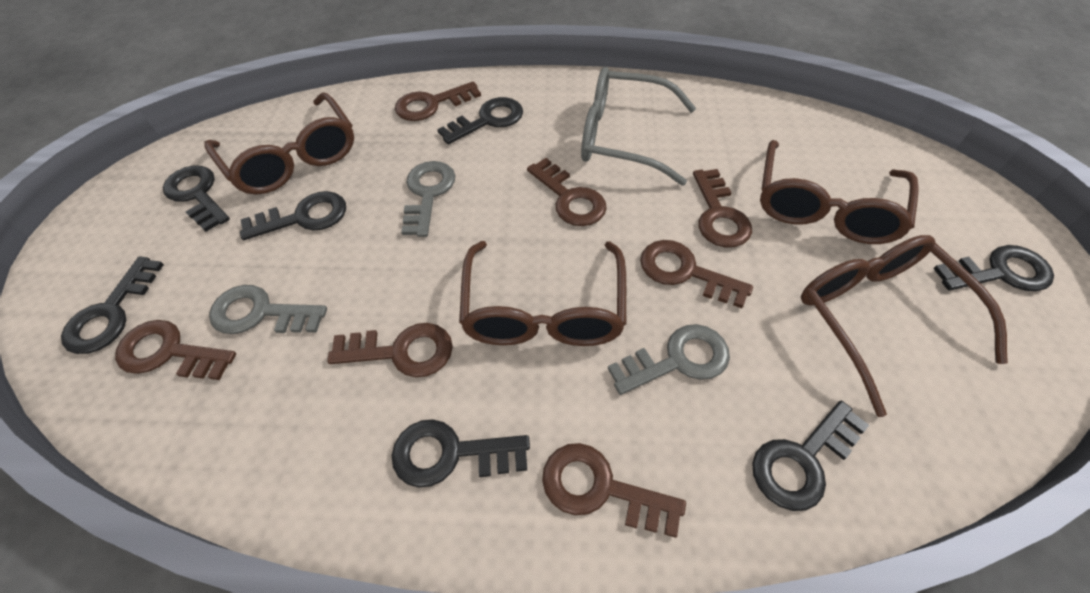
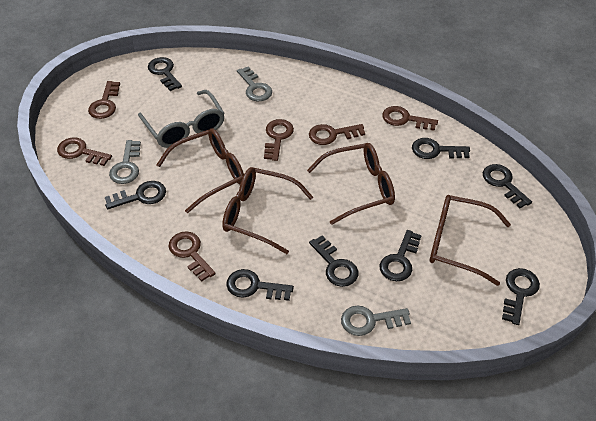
black key: [61,257,164,354] [163,165,230,232] [240,191,346,240] [392,419,530,488] [437,97,523,144] [752,401,869,511] [933,245,1054,291] = 7 -> [105,181,166,210] [148,57,182,91] [227,269,294,301] [309,235,358,287] [380,230,422,281] [412,138,470,159] [483,164,532,208] [502,268,540,325] = 8
brown key: [115,320,236,380] [327,323,453,377] [395,81,481,121] [527,158,607,226] [542,443,686,538] [640,240,753,308] [693,169,752,247] = 7 -> [57,137,112,166] [88,81,120,119] [169,231,216,282] [264,119,294,161] [309,124,365,145] [382,106,438,131] = 6

